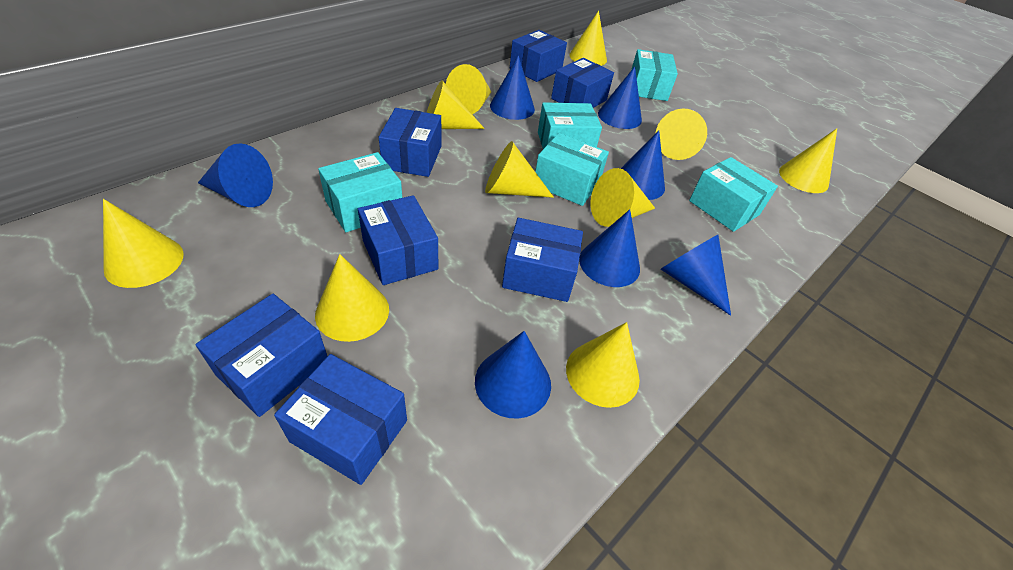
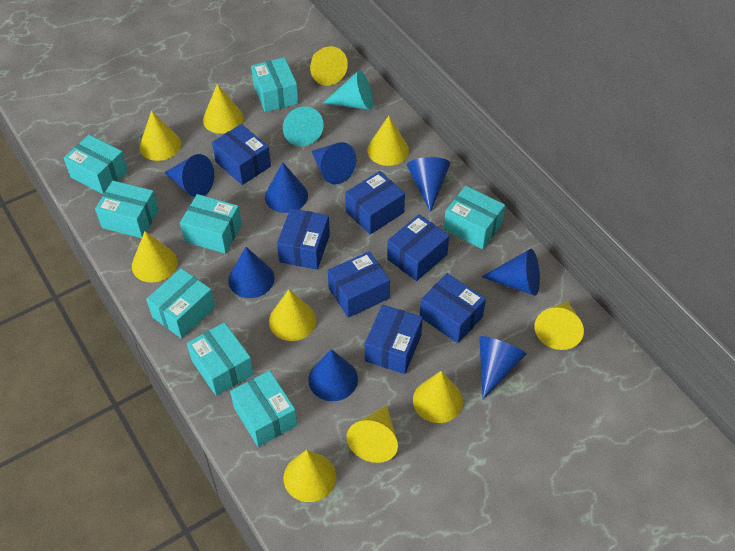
blue cone: [198,143,273,207] [475,331,551,419] [490,55,535,120] [579,209,640,287] [598,66,642,129] [621,131,665,200] [661,235,731,316] = 7 -> [164,154,214,197] [228,247,275,298] [265,162,308,213] [308,349,358,401] [312,142,356,185] [407,157,450,213] [479,336,527,399] [482,249,540,296] = 8
turquoise box: [318,152,402,232] [535,133,609,206] [538,102,602,149] [631,49,678,101] [689,157,778,232] = 5 -> [64,135,128,194] [95,181,159,238] [146,268,215,339] [180,194,242,254] [187,322,254,396] [230,370,297,447] [251,57,299,112] [444,186,505,249] = 8
turquoise cone: none = 0 -> [283,106,324,146] [323,70,373,110] = 2

